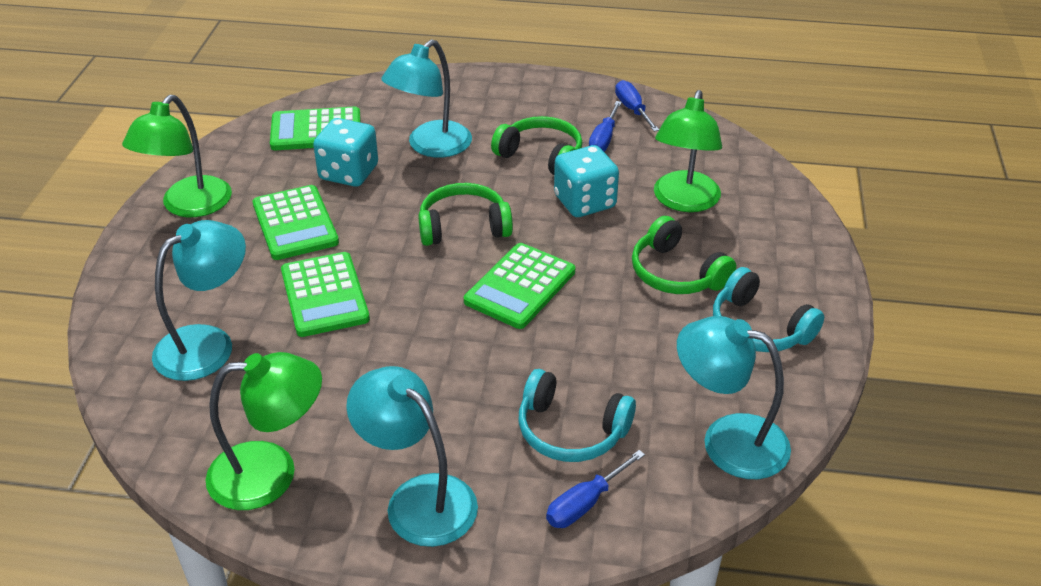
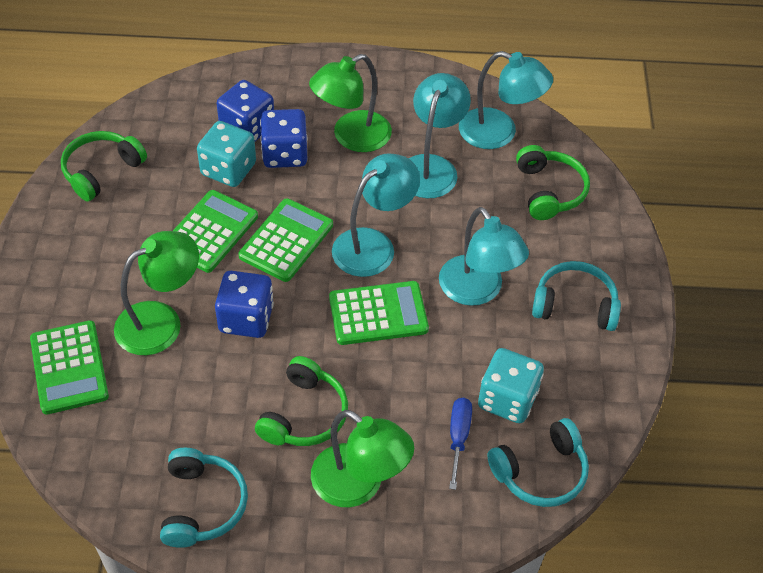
blue dice: none = 0 -> [215,271,274,338] [217,80,274,142] [260,109,308,168] = 3
blue screwdriver: [546,450,645,528] [589,101,622,152] [615,80,659,132] = 3 -> [449,398,472,490] = 1
turquoise headphones: [519,369,636,462] [713,267,824,352] = 2 -> [160,448,248,548] [487,418,589,507] [532,261,621,331] = 3

